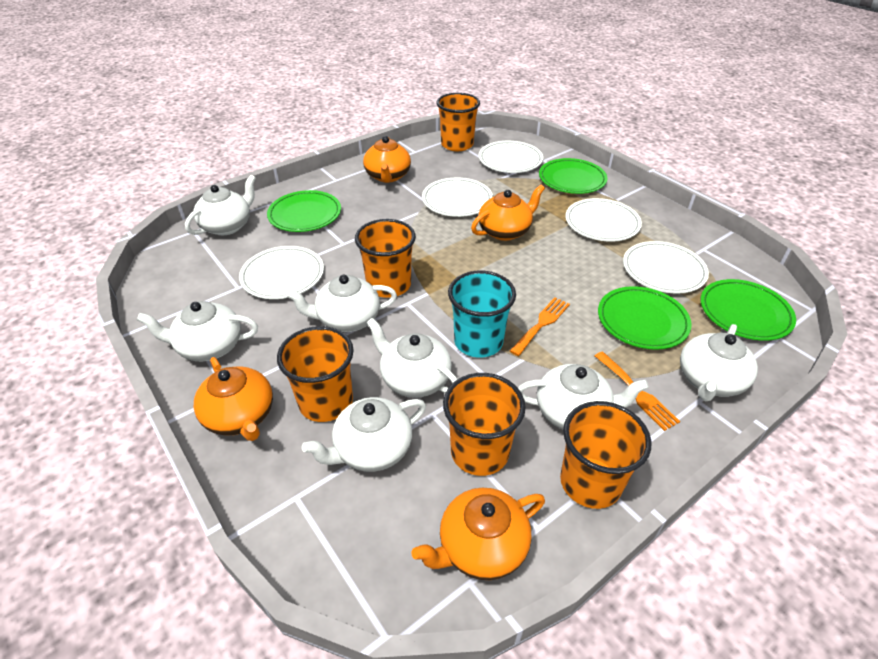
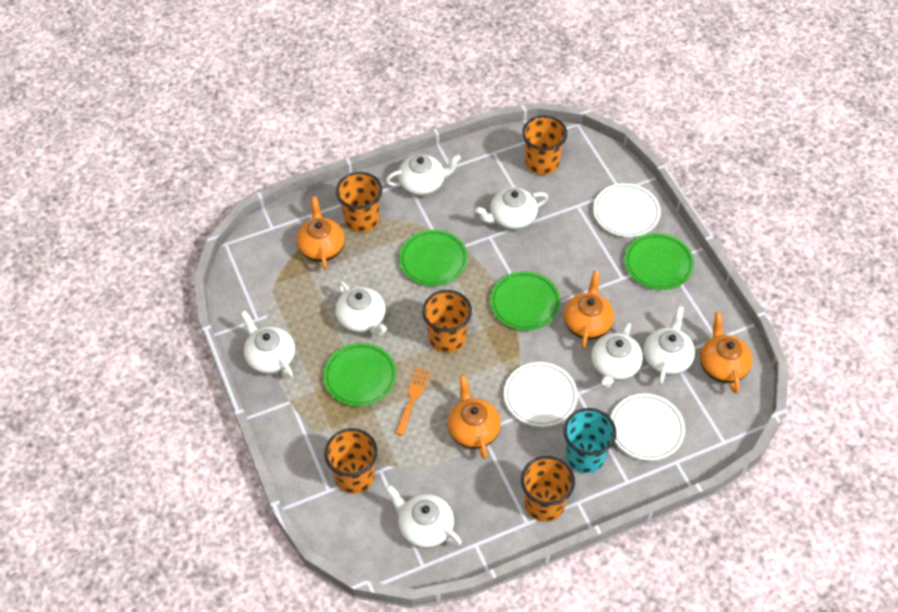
orange fork: [510,297,570,356] [595,351,680,431] = 2 -> [395,368,430,436] = 1
white plate: [239,246,324,299] [422,178,493,217] [479,141,543,173] [565,198,642,242] [623,241,709,294] = 5 -> [504,362,578,427] [593,183,661,237] [611,394,685,461] = 3

